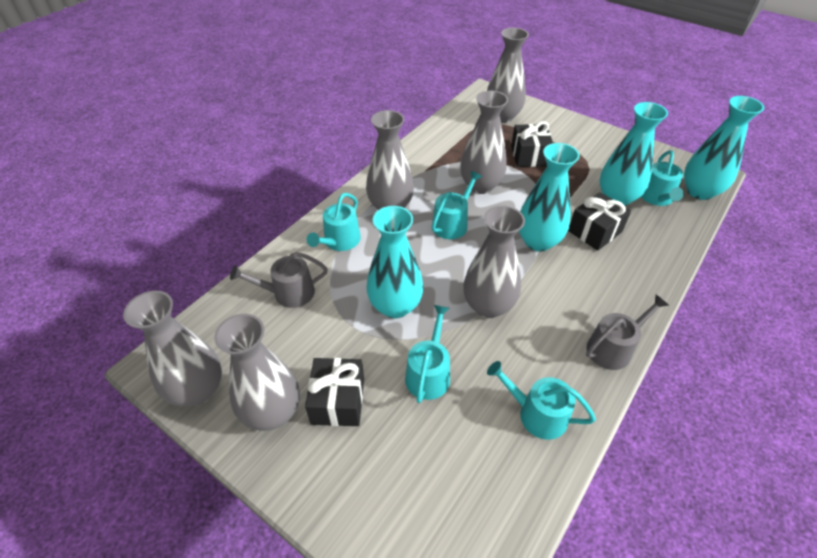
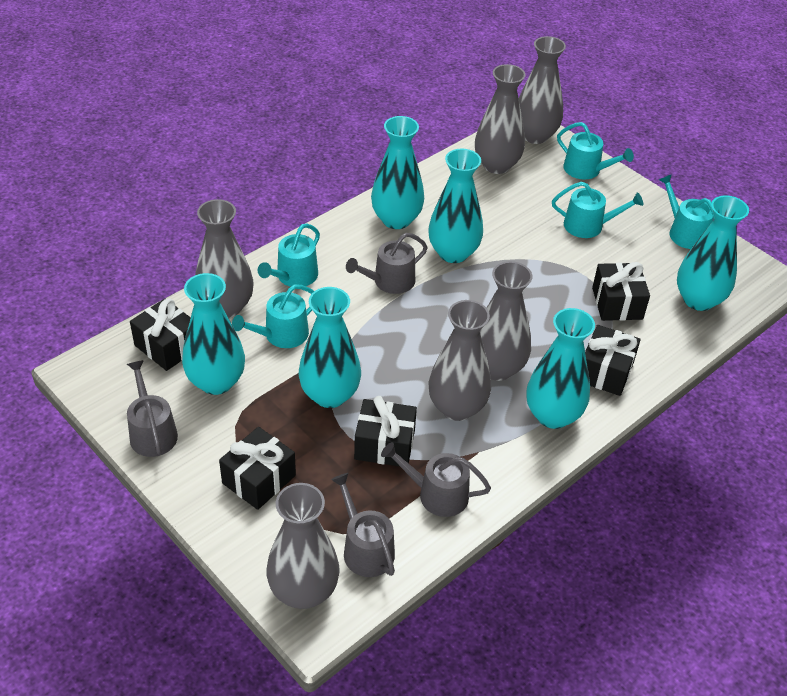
black gift: [305,358,364,426] [511,121,553,167] [568,192,631,251] = 3 -> [130,299,191,371] [219,427,296,510] [354,396,417,466] [585,325,641,396] [592,262,650,321] = 5
grey watering can: [230,252,328,308] [586,295,669,370] = 2 -> [127,360,178,457] [331,473,395,577] [346,233,428,294] [381,442,491,517] = 4
turquoise vase: [366,206,424,319] [519,143,580,251] [599,102,668,206] [684,96,764,200] = 4 -> [182,273,245,395] [299,287,361,408] [371,116,424,229] [428,149,483,263] [526,308,595,429] [677,195,749,311] = 6

